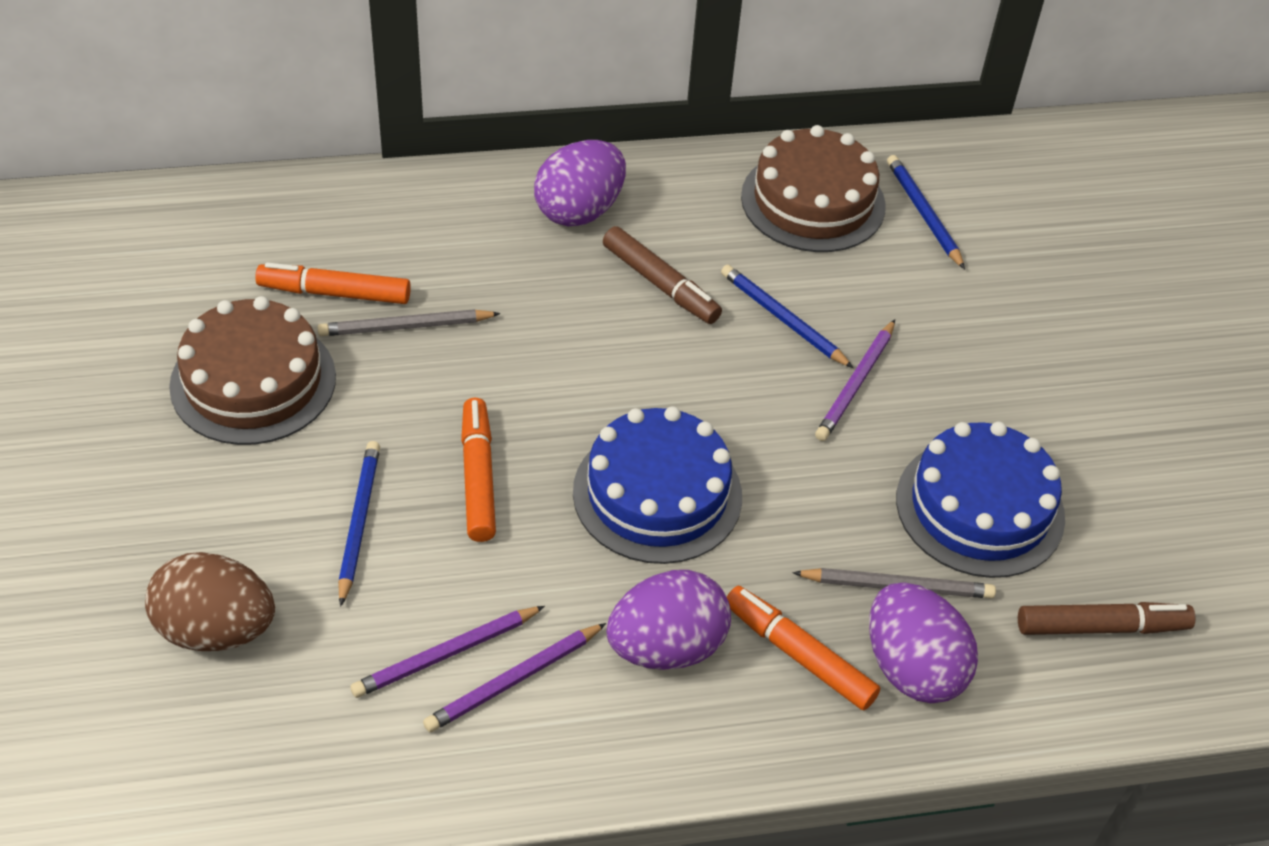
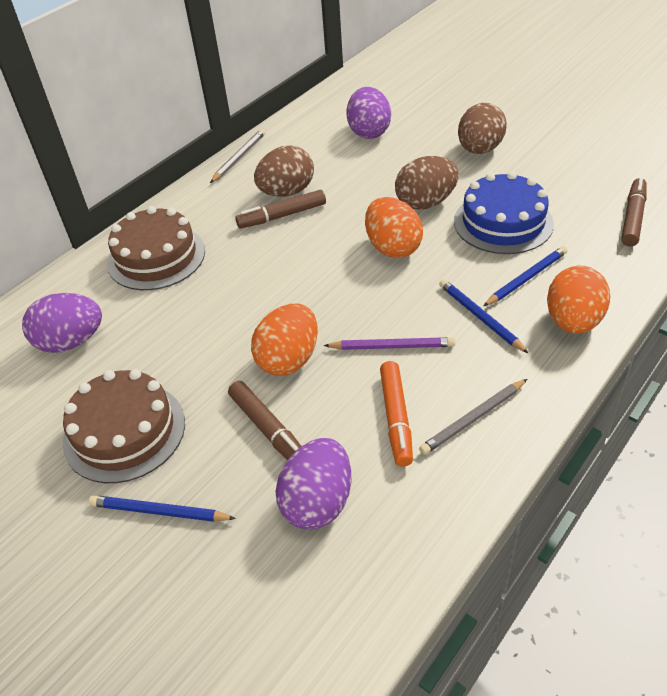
blue cake: [573,406,742,564] [896,421,1065,578] = 2 -> [454,172,554,254] = 1
brown egg: [145,552,275,651] = 1 -> [254,146,314,197] [395,156,459,210] [458,103,507,154] = 3
brown marker: [603,226,722,324] [1018,602,1196,635] = 2 -> [228,381,302,460] [235,190,326,228] [621,178,647,247] = 3
orange egg: none = 0 -> [251,304,318,376] [365,197,423,258] [547,266,610,334] = 3
orange marker: [255,263,411,304] [461,398,496,542] [727,586,880,710] = 3 -> [380,361,413,467] = 1
purple pencil: [350,606,545,698] [423,623,606,732] [815,320,895,441] = 3 -> [324,337,455,350] = 1

